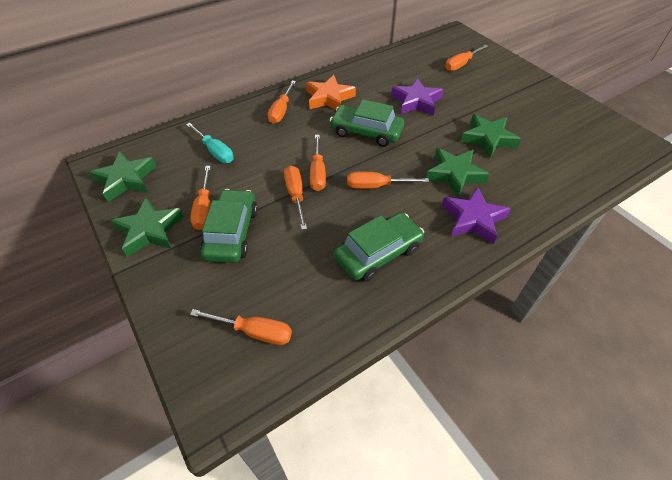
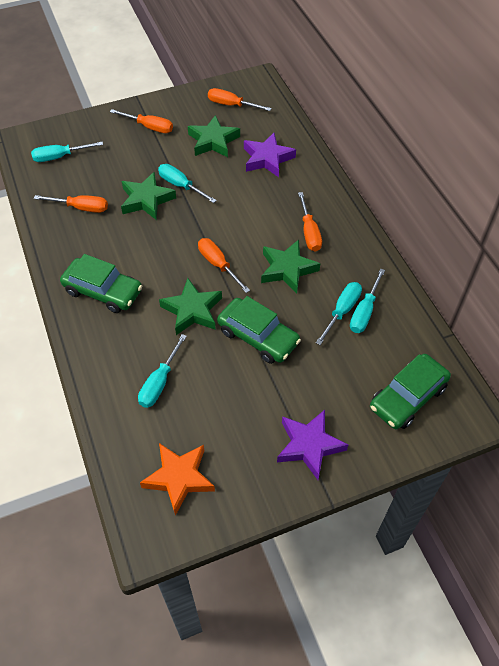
orange screwdriver: [190,166,211,230] [190,309,292,345] [268,81,296,124] [284,165,307,230] [310,135,326,191] [347,171,429,189] [445,45,488,71] = 7 -> [34,195,108,213] [110,109,173,133] [198,238,250,293] [208,88,272,111] [298,192,322,252] = 5
turquoise screwdriver: [186,123,234,163] = 1 -> [31,142,103,162] [138,334,187,408] [158,164,217,203] [316,282,362,345] [350,268,385,333] = 5

